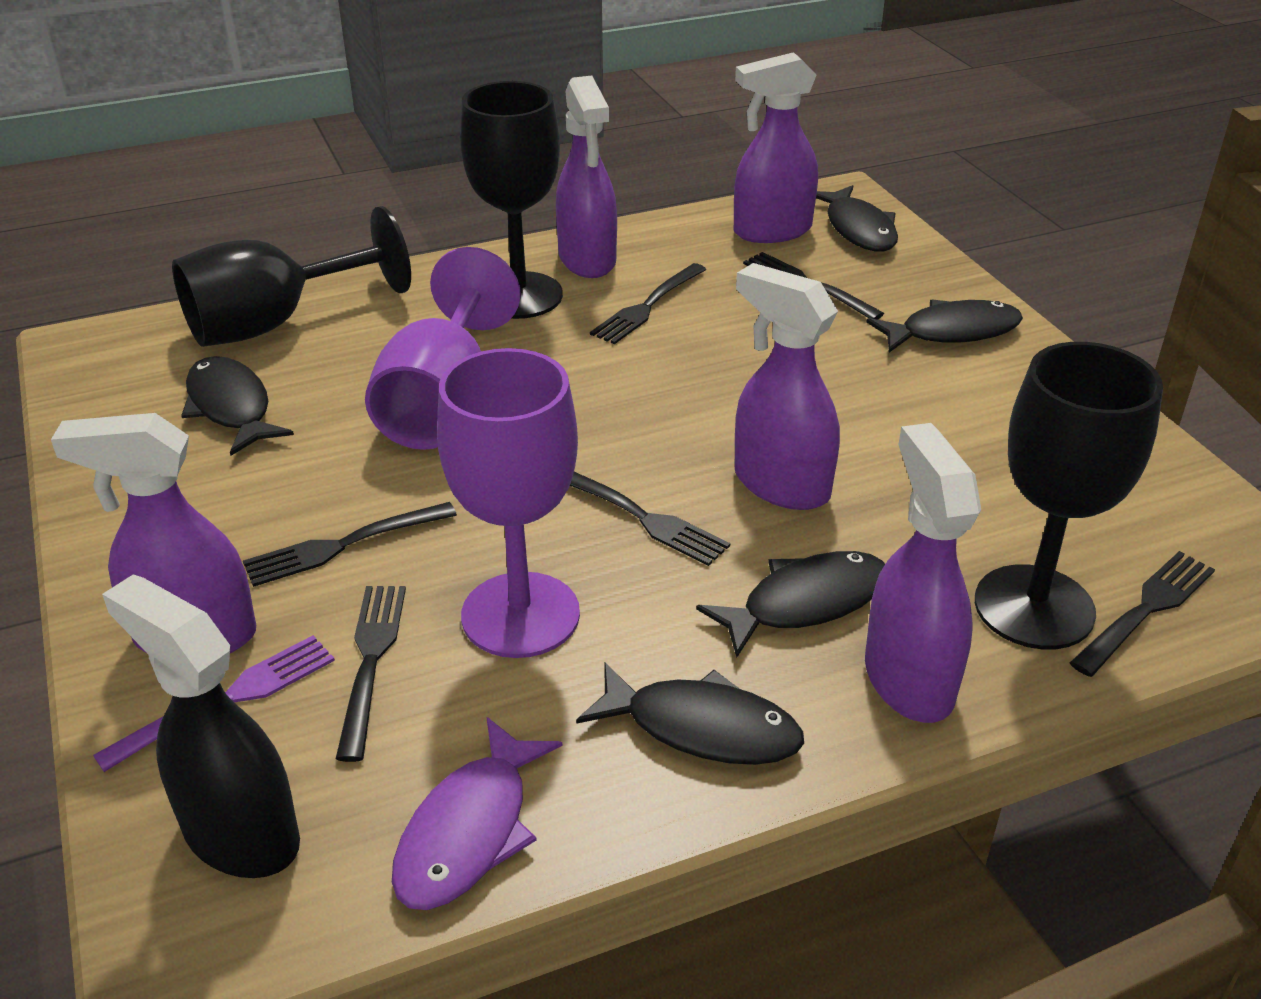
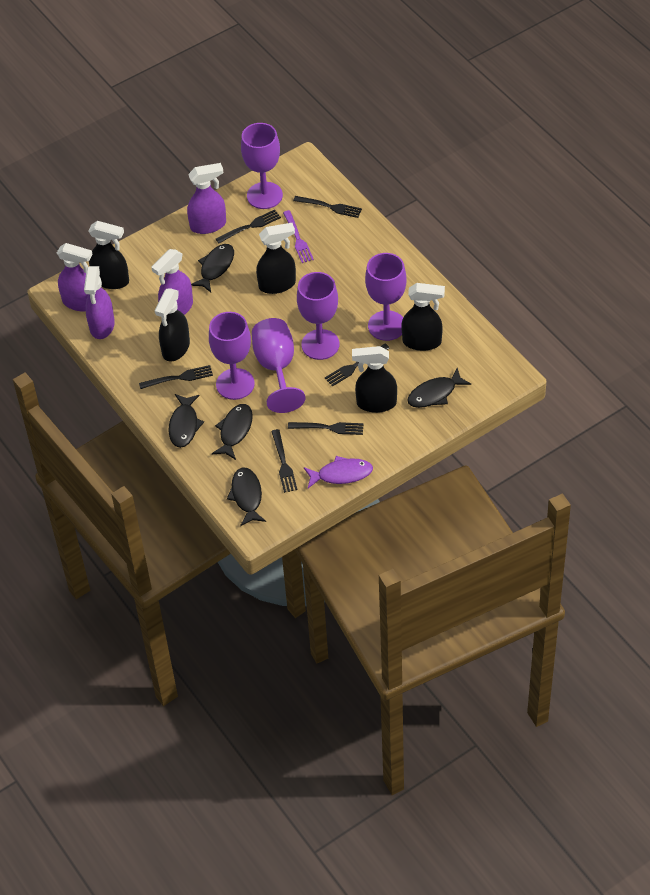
black goblet: [172,206,411,347] [460,81,563,319] [975,342,1163,649] = 3 -> none = 0
black spray bottle: [102,574,300,878] = 1 -> [88,221,129,289] [155,288,190,362] [256,223,296,294] [352,346,397,413] [401,283,445,351] = 5
purple goblet: [365,247,521,450] [437,348,580,658] = 2 -> [209,312,255,400] [241,123,283,209] [252,318,306,413] [297,272,339,360] [365,253,406,341] = 5
purple spray bottle: [51,413,256,653] [556,76,617,278] [734,52,818,243] [734,263,840,510] [865,423,981,723] = 5 -> [57,243,93,312] [84,266,115,339] [151,249,193,315] [187,163,226,234] = 4

